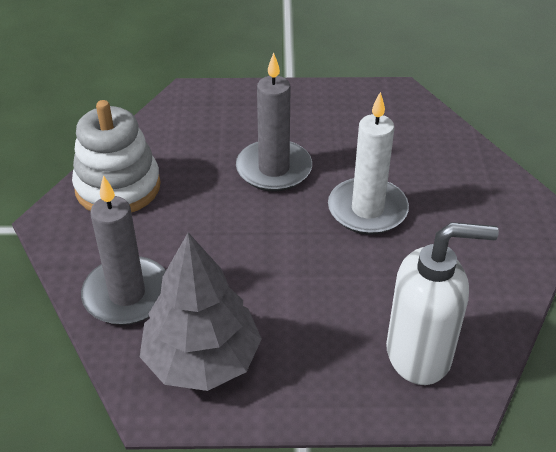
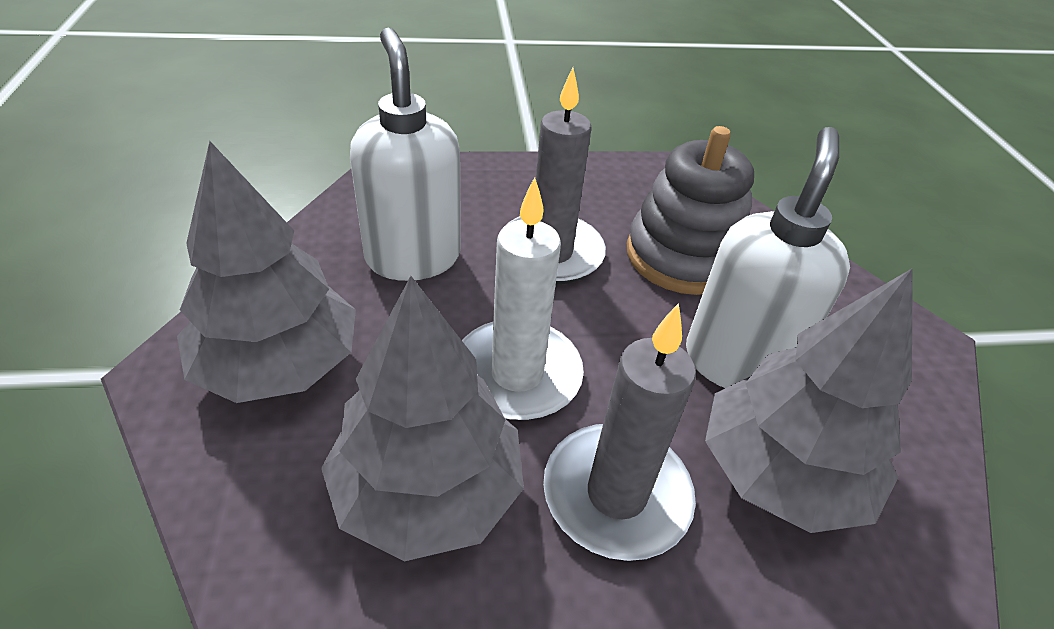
grey stacking toy: none = 0 -> [627,126,754,295] = 1
grey tree: [140,232,262,391] = 1 -> [177,141,356,403] [321,276,524,561] [705,268,913,533] = 3
white soap dispenser: [386,222,499,385] = 1 -> [350,28,461,281] [686,127,850,388] = 2
white stacking toy: [72,100,161,213] = 1 -> none = 0

